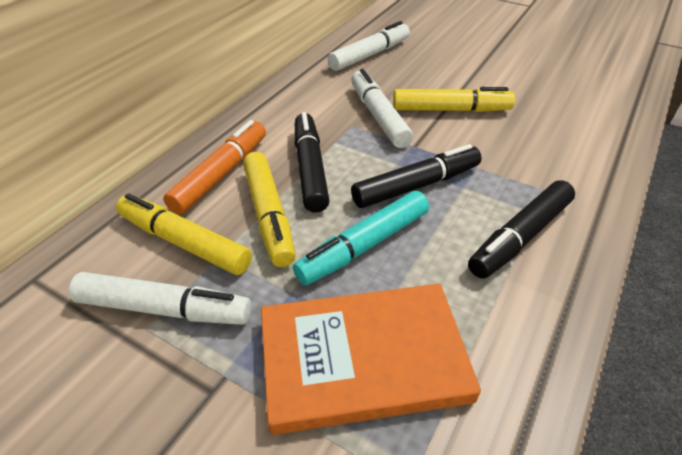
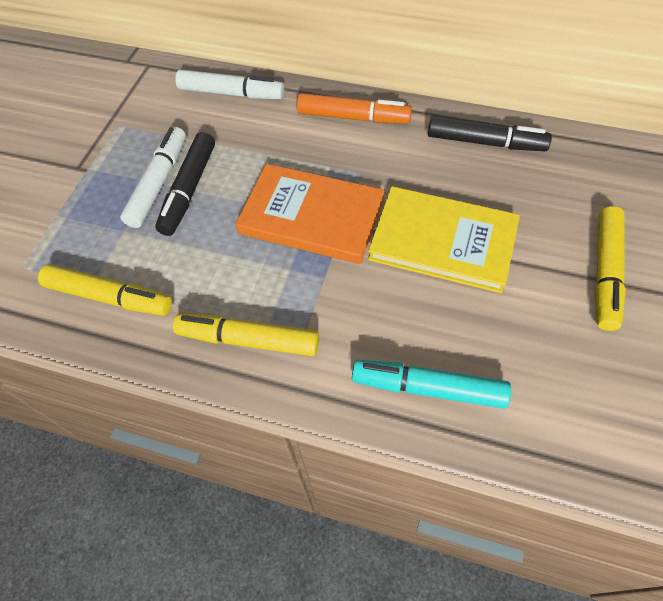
black marker: [294,112,330,213] [351,144,482,208] [468,180,575,279] = 3 -> [155,132,215,236] [428,116,552,151] = 2
white marker: [69,272,251,325] [328,21,410,71] [351,69,413,148] = 3 -> [120,127,186,228] [175,70,284,99] = 2
yellow book: none = 0 -> [368,186,520,293] = 1

